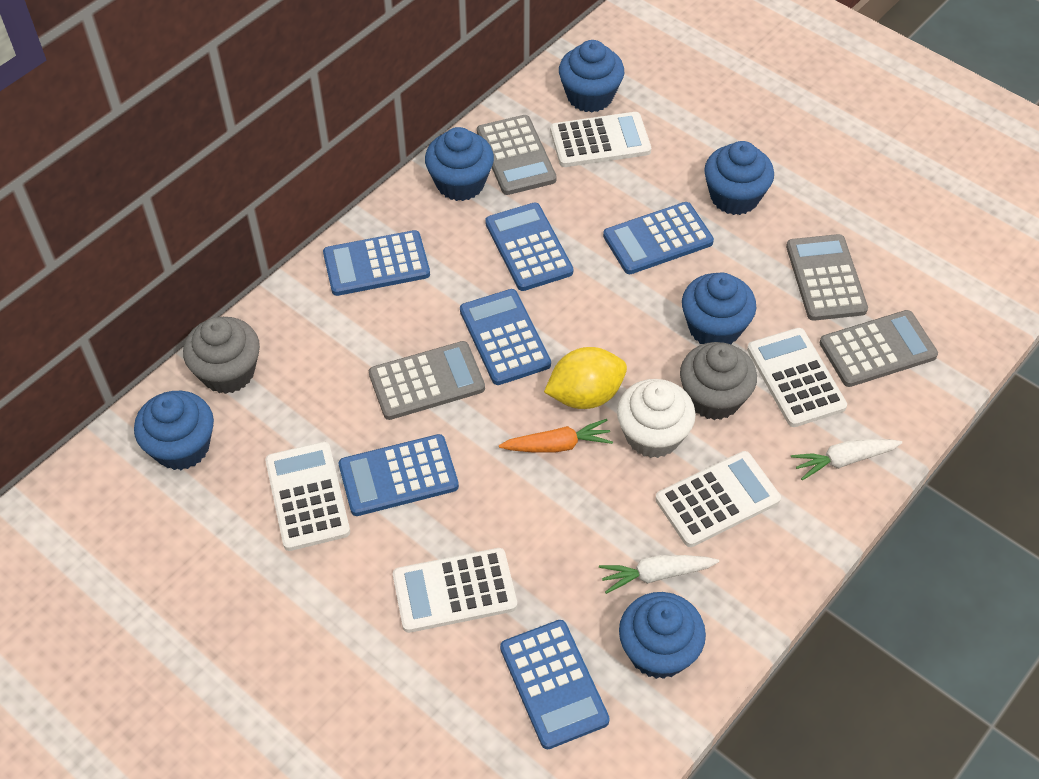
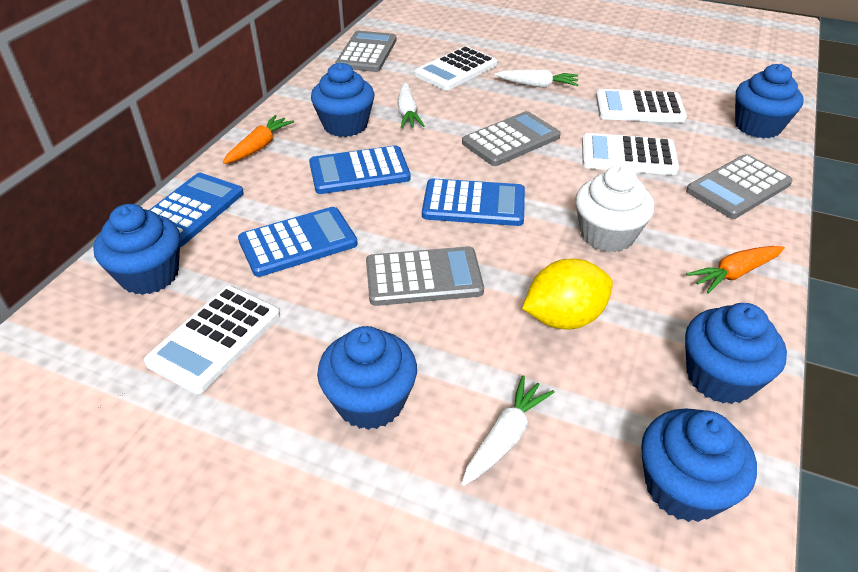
blue calculator: [323,230,430,296] [339,434,459,516] [460,289,551,385] [485,203,573,291] [500,620,610,749] [603,202,714,274] = 6 -> [150,173,244,247] [238,207,358,277] [309,145,411,194] [422,178,525,226] = 4
grey cupcake: [183,317,260,394] [680,342,757,420] = 2 -> none = 0
orange carrot: [499,419,613,453] = 1 -> [223,115,294,164] [686,246,785,294] = 2
white calculator: [265,442,350,551] [393,548,517,633] [550,112,651,167] [655,451,781,547] [747,328,847,427] = 5 -> [144,286,280,394] [415,46,497,91] [582,133,679,175] [596,89,687,123] = 4
white carrot: [599,555,719,594] [791,439,902,480] = 2 -> [397,82,425,128] [461,375,555,486] [495,69,579,88] = 3

